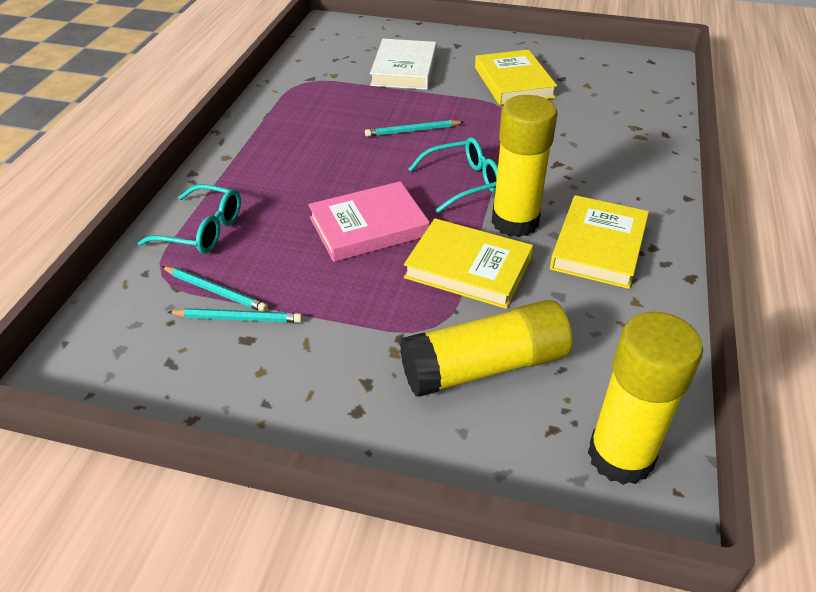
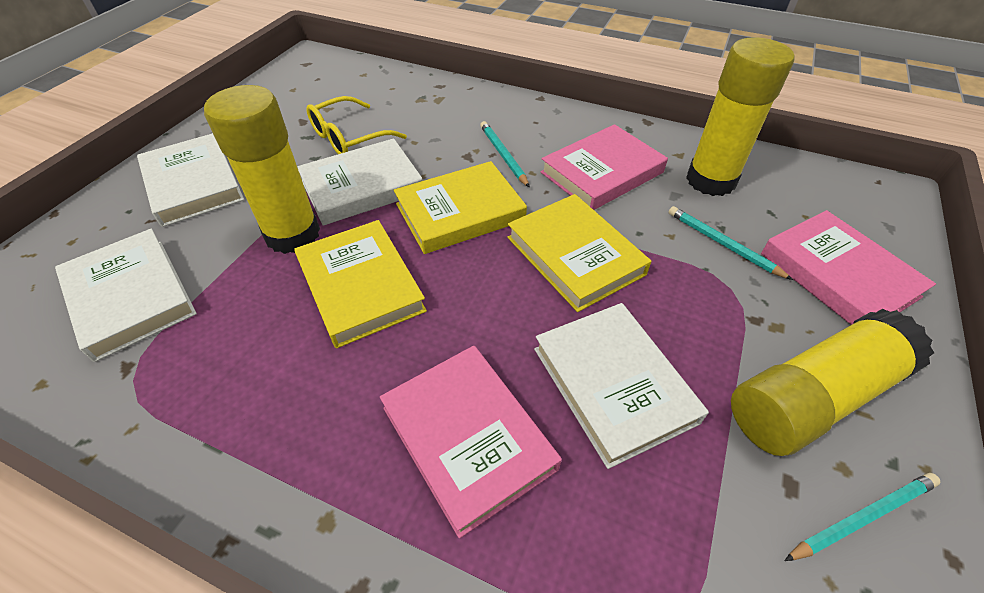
pink book: [308,181,430,262] = 1 -> [380,346,562,538] [540,124,668,210] [761,210,936,325] = 3
turquoise glasses: [137,184,241,254] [408,137,498,213] = 2 -> none = 0
white book: [370,39,437,90] = 1 -> [55,229,197,362] [137,133,244,227] [297,138,423,226] [534,303,709,469] = 4
yellow glasses: none = 0 -> [306,96,407,154] = 1

